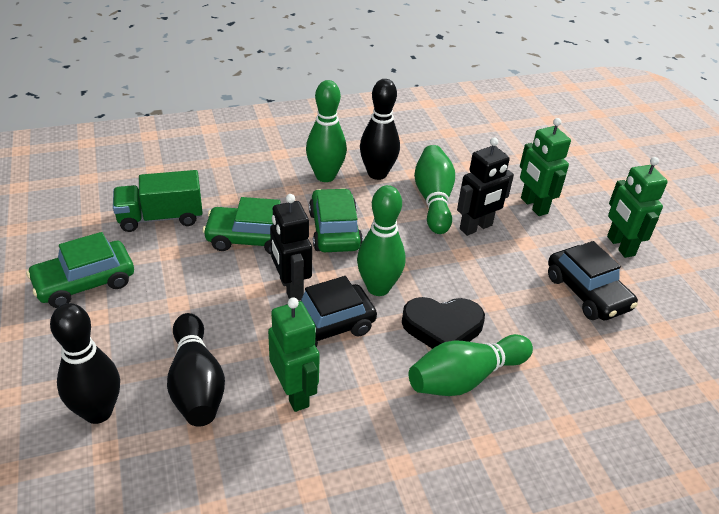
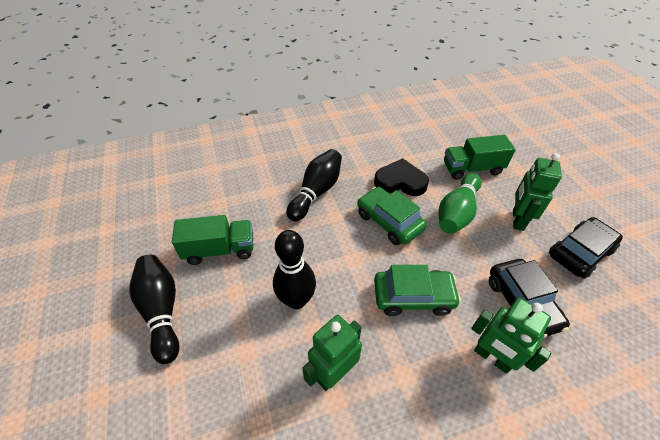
black robot: [270,194,312,300] [457,138,514,236] = 2 -> none = 0
green bowling pin: [306,80,347,182] [357,185,405,296] [409,334,533,396] [414,145,455,234] = 4 -> [438,173,482,234] = 1
green car: [26,232,134,308] [203,197,281,254] [309,188,363,252] = 3 -> [357,187,427,245] [374,265,461,316] = 2
green truck: [113,170,203,232] = 1 -> [172,215,253,265] [444,135,516,180] = 2

